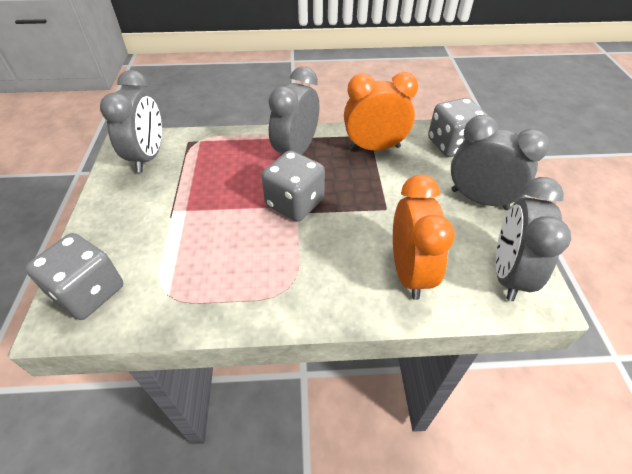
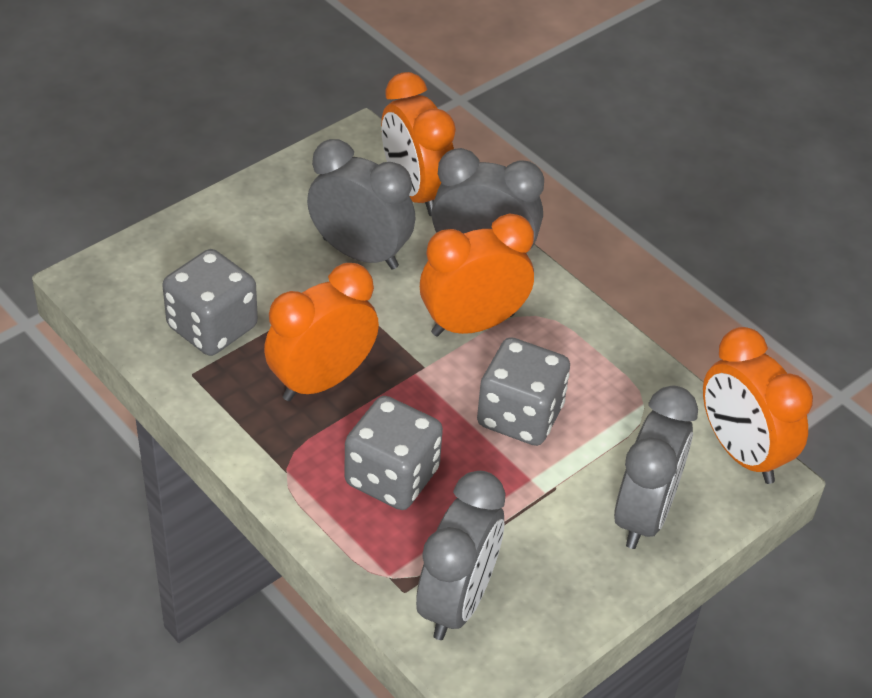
orange clock: [344,72,418,151] [393,175,455,300] = 2 -> [264,263,379,401] [381,72,456,216] [420,214,534,336] [703,327,813,484] = 4

